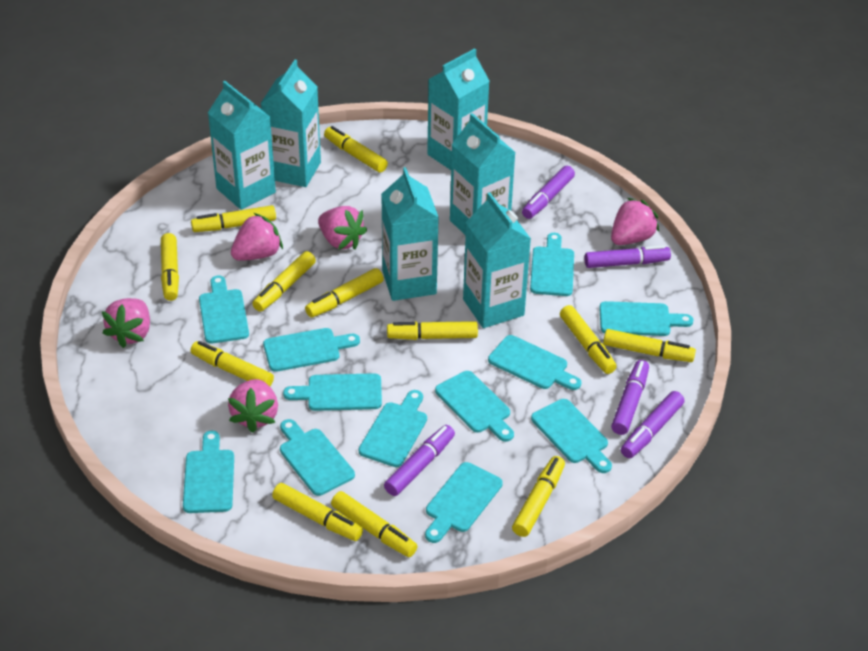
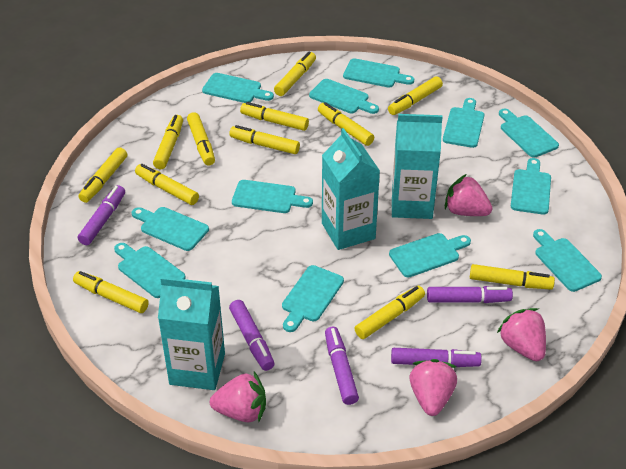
pink strawberry: [102,298,150,348] [228,379,278,433] [231,213,283,261] [318,206,367,250] [611,198,659,245] = 5 -> [210,372,266,422] [409,359,457,416] [445,174,492,216] [497,308,546,361] = 4
turquoise carton: [208,81,276,210] [260,60,321,187] [381,167,439,301] [427,48,489,170] [450,113,516,235] [463,192,531,328] = 6 -> [158,277,225,390] [322,128,380,250] [392,114,443,219] = 3

